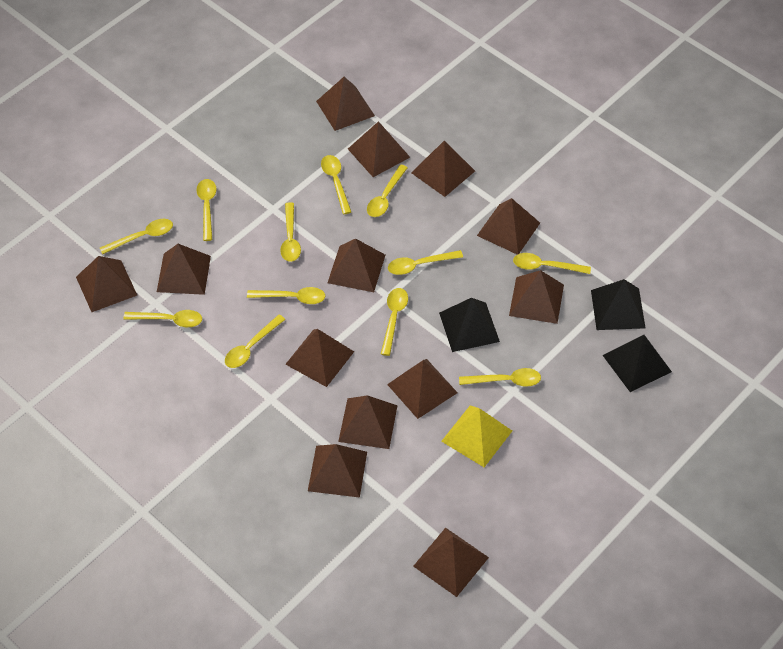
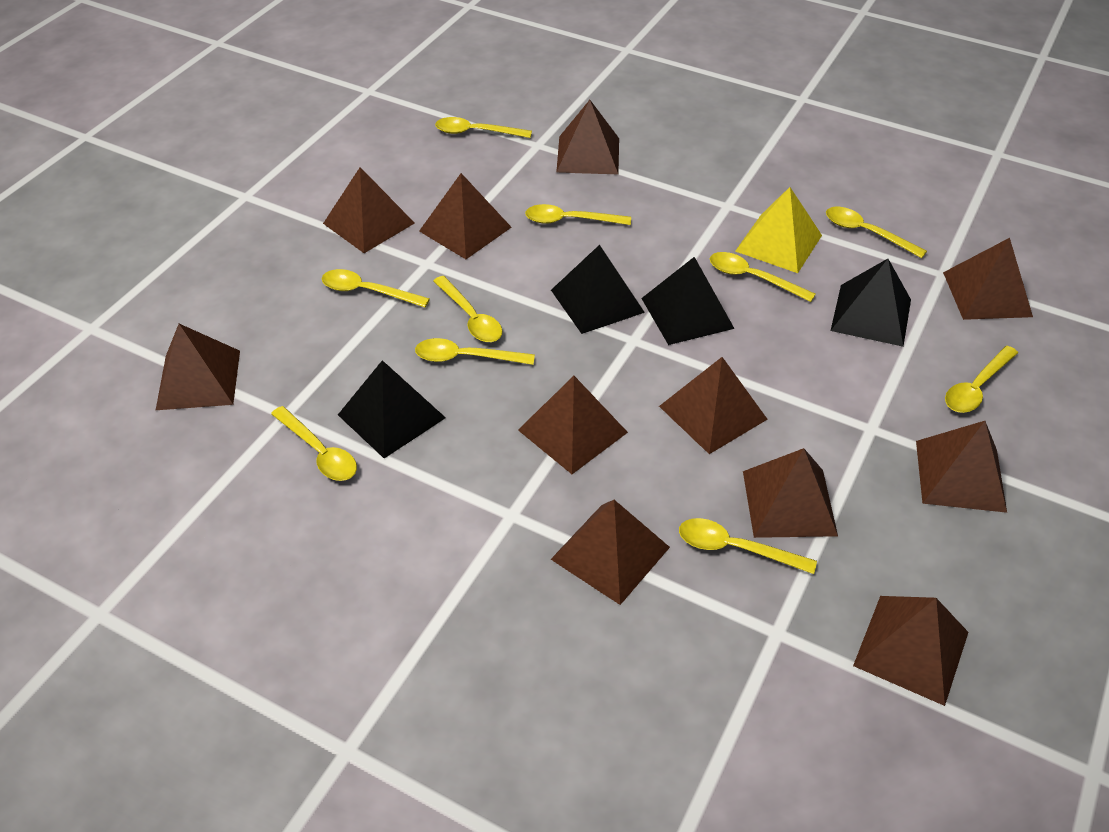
black pyramid: [439,298,500,352] [591,279,645,330] [603,335,672,392] = 3 -> [338,360,446,458] [551,245,645,334] [641,257,735,345] [831,259,911,347] = 4
brown pyramid: [76,256,137,312] [157,244,211,295] [285,329,354,387] [308,444,367,498] [316,77,375,131] [328,238,385,292] [338,395,398,449] [348,121,410,177] [387,359,458,419] [411,140,475,197] [413,528,489,597] [477,198,540,255] [509,270,564,324] = 13 -> [156,324,240,410] [323,167,415,253] [419,173,512,259] [518,376,628,474] [551,500,670,605] [556,100,619,174] [659,357,768,454] [743,448,838,538] [853,596,968,706] [916,421,1007,513] [943,238,1033,320] = 11
yellow spoon: [100,219,173,254] [123,310,202,327] [196,179,217,241] [225,315,286,368] [247,287,326,304] [280,202,301,262] [321,155,351,214] [367,165,408,217] [381,288,408,356] [388,250,463,275] [459,368,541,387] [513,253,591,274] = 12 -> [271,406,357,481] [322,269,430,307] [415,338,535,365] [433,276,502,342] [435,117,532,138] [525,204,631,225] [679,518,817,574] [710,252,816,302] [826,207,927,258] [945,346,1018,413] = 10

